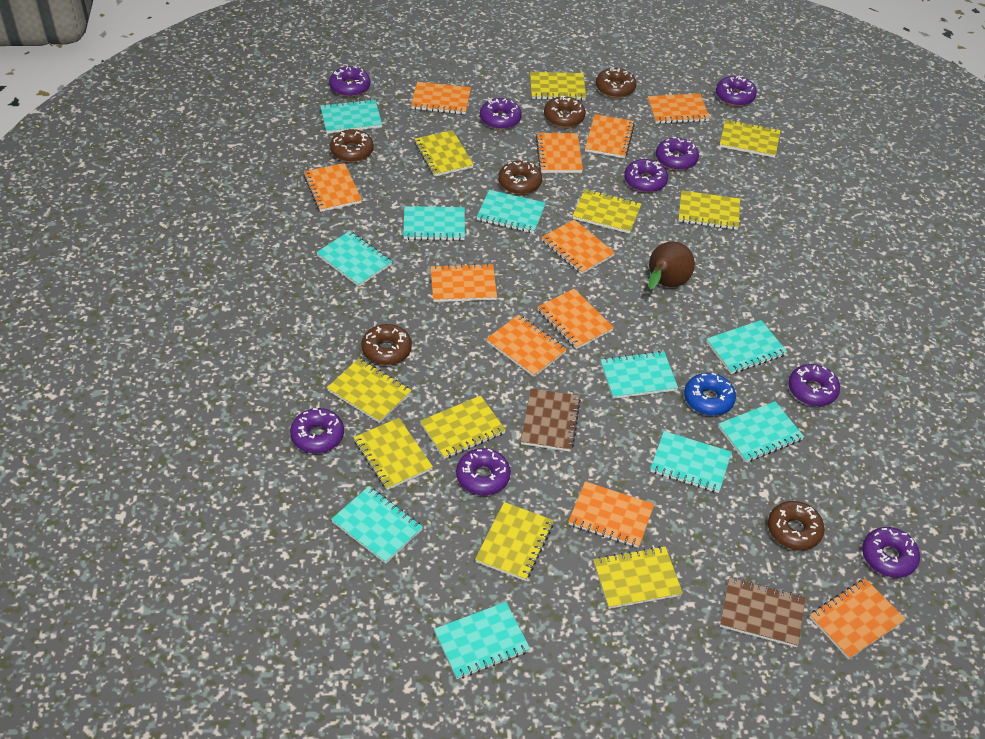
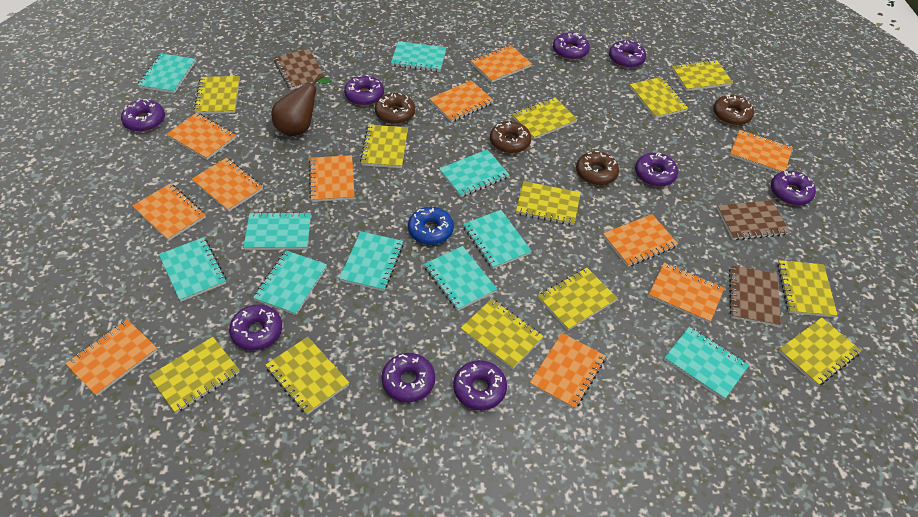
brown donut: [330,129,374,162] [361,324,412,365] [498,161,542,195] [544,96,586,128] [596,67,636,98] [768,501,824,550] = 6 -> [375,93,415,124] [490,121,531,153] [576,151,619,185] [713,95,754,125] = 4
brown notebook: [521,388,581,452] [720,577,805,647] = 2 -> [274,49,326,90] [717,200,790,240] [729,265,781,327] = 3
yellow notebook: [327,358,412,423] [354,418,433,490] [414,130,474,177] [420,396,506,459] [475,502,554,581] [530,72,586,100] [573,189,642,234] [593,546,683,609] [678,191,740,230] [719,119,781,158] = 10 -> [149,337,240,413] [194,76,240,114] [266,337,349,415] [360,124,408,168] [461,299,544,369] [512,98,578,139] [516,181,581,225] [538,268,618,330] [630,77,688,119] [672,60,733,91] [777,260,838,317] [778,317,861,386] = 12

